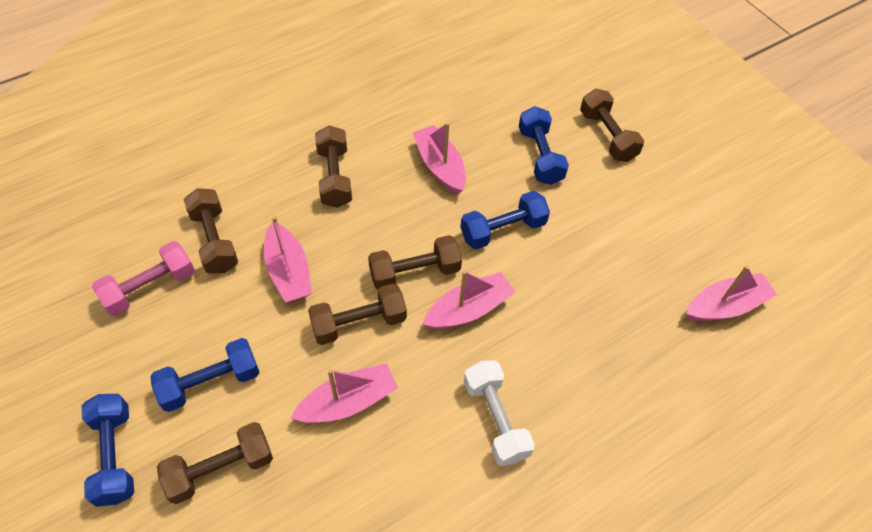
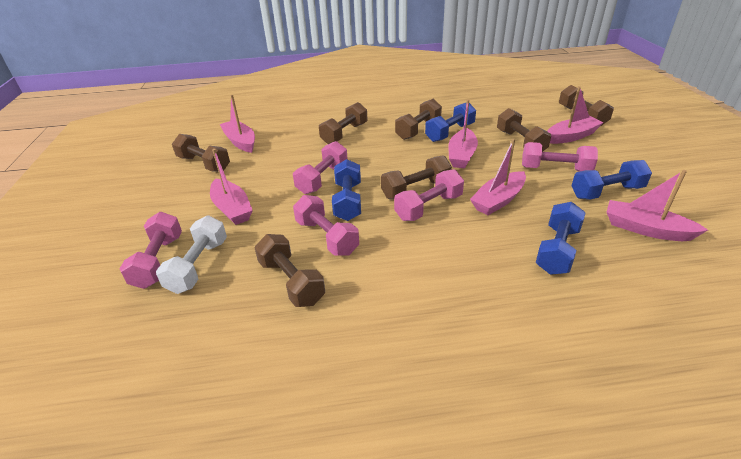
brown dumbbell: [157,422,273,504] [184,188,238,273] [308,283,407,345] [315,125,352,208] [368,235,462,290] [580,89,644,162] = 6 -> [172,134,230,172] [254,234,325,307] [319,102,367,144] [381,156,452,199] [395,99,442,140] [497,108,551,152] [559,85,614,126] = 7
pink boat: [264,216,312,302] [291,363,398,423] [413,122,466,194] [423,270,515,329] [686,266,777,321] = 5 -> [210,149,253,225] [220,95,255,153] [448,99,478,168] [470,139,526,215] [547,86,604,144] [606,170,708,241] = 6
pink dumbbell: [92,241,195,316] = 1 -> [120,212,182,289] [293,141,348,194] [293,195,359,256] [394,169,464,221] [522,142,598,171] = 5

